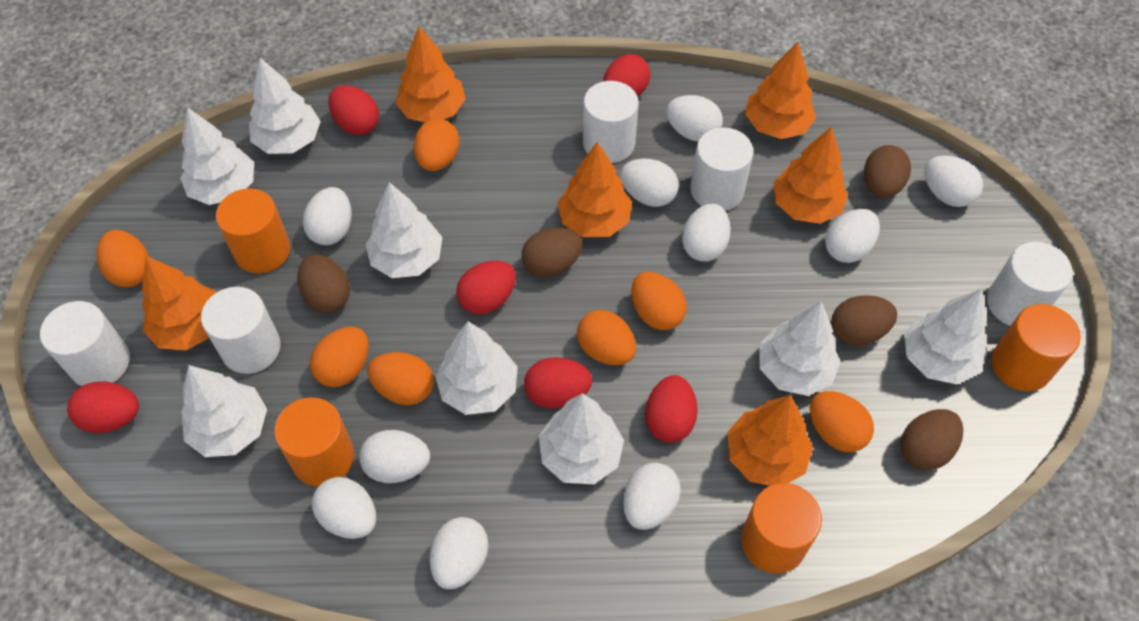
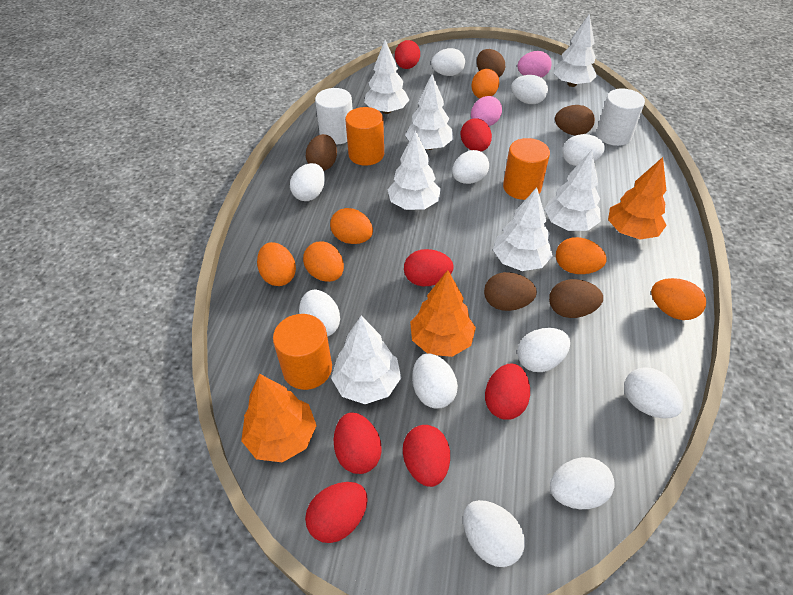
orange cylinder: [216,188,290,274] [274,397,354,486] [741,483,822,574] [992,304,1081,391] = 4 -> [273,314,332,390] [345,107,384,166] [503,138,550,200] = 3
orange egg: [96,230,149,287] [310,327,369,387] [367,352,434,405] [414,119,459,171] [577,310,636,365] [631,272,687,330] [810,391,874,452] = 7 -> [257,242,296,286] [303,241,344,282] [330,208,373,244] [471,69,499,98] [556,237,607,274] [651,278,706,320] = 6
orange tree: [142,256,217,350] [395,26,466,122] [557,142,632,237] [728,395,813,486] [745,42,816,139] [773,127,848,224] = 6 -> [241,374,317,462] [410,270,476,357] [608,157,667,239] = 3
pink egg: none = 0 -> [471,96,502,126] [517,51,552,78] = 2
red egg: [67,381,139,433] [328,85,379,135] [456,261,516,315] [524,357,592,409] [603,54,651,97] [645,375,698,443] = 6 -> [305,482,368,543] [334,413,382,474] [395,40,420,69] [403,425,450,487] [404,249,454,286] [460,118,492,151] [485,364,530,420] = 7
white cylinder: [40,301,130,386] [201,287,280,374] [583,81,639,163] [690,127,753,210] [987,242,1073,326] = 5 -> [315,88,353,145] [596,88,645,146] = 2
white egg: [303,187,352,245] [312,477,376,539] [359,430,430,483] [430,517,488,589] [620,158,679,207] [623,463,681,530] [666,95,723,142] [682,203,731,262] [825,209,880,263] [924,156,983,207] = 10 -> [290,163,325,201] [299,290,340,337] [412,354,458,408] [431,48,465,76] [452,150,489,184] [463,500,525,567] [511,75,548,104] [517,328,570,372] [550,457,615,509] [562,134,605,166] [624,367,683,419] = 11
white tree: [180,107,254,205] [181,365,267,457] [249,58,321,154] [366,182,442,278] [435,321,518,415] [539,393,624,484] [759,301,841,396] [904,289,986,384] = 8 -> [331,316,401,404] [364,40,409,114] [387,130,441,210] [405,74,453,150] [493,187,553,271] [545,150,601,231] [553,13,597,87] = 7

